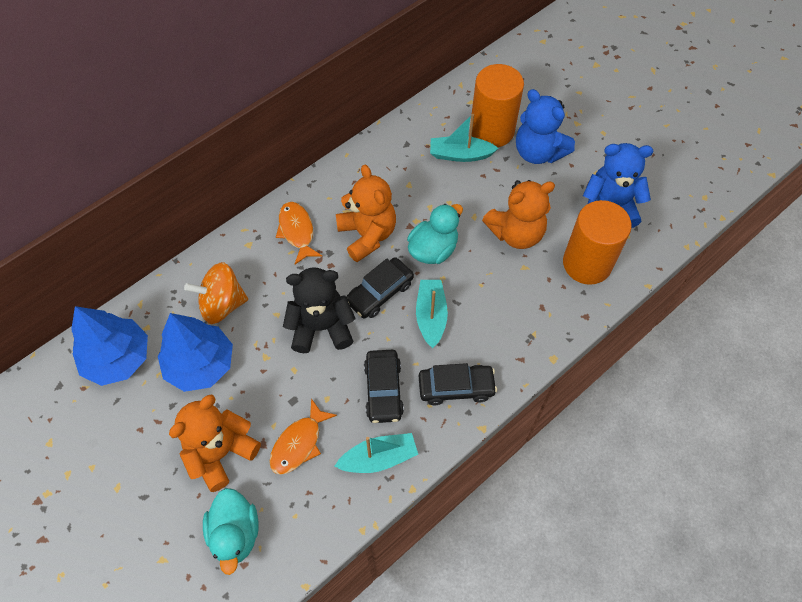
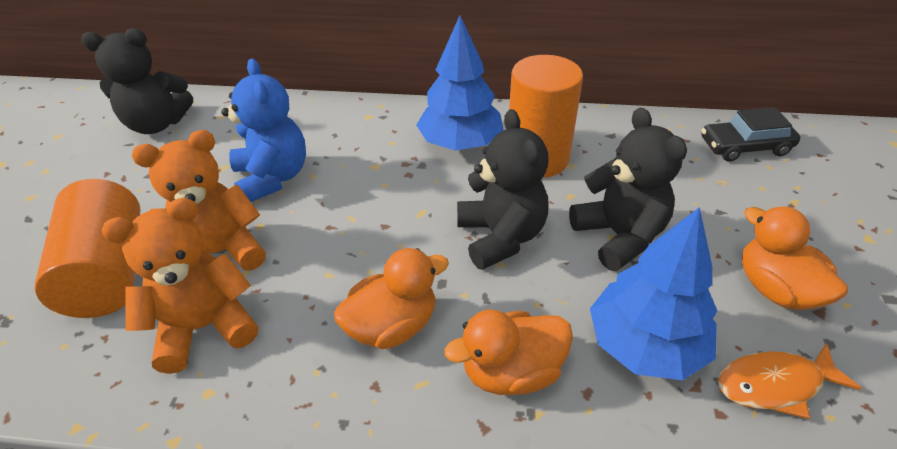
black car: [346,257,414,319] [364,350,404,423] [419,363,497,405] = 3 -> [702,107,800,161] = 1
black teddy bear: [283,268,355,353] = 1 -> [81,28,193,134] [457,109,549,270] [569,108,687,271] = 3
blue teddy bear: [516,89,575,164] [583,143,653,228] = 2 -> [221,58,306,202] = 1
orange duck: none = 0 -> [334,248,449,349] [444,309,573,395] [742,207,848,310] = 3
orange fish: [269,398,337,475] [276,202,322,264] = 2 -> [718,343,862,419] = 1
orange spinning top: [184,262,248,324] = 1 -> none = 0
orange teddy bear: [169,395,261,492] [336,165,396,262] [482,180,555,249] = 3 -> [102,198,258,374] [132,130,266,270] = 2
turquoise boat: [335,433,418,473] [416,280,448,348] [430,114,499,162] = 3 -> none = 0
turquoise duck: [203,488,259,575] [407,204,463,264] = 2 -> none = 0

